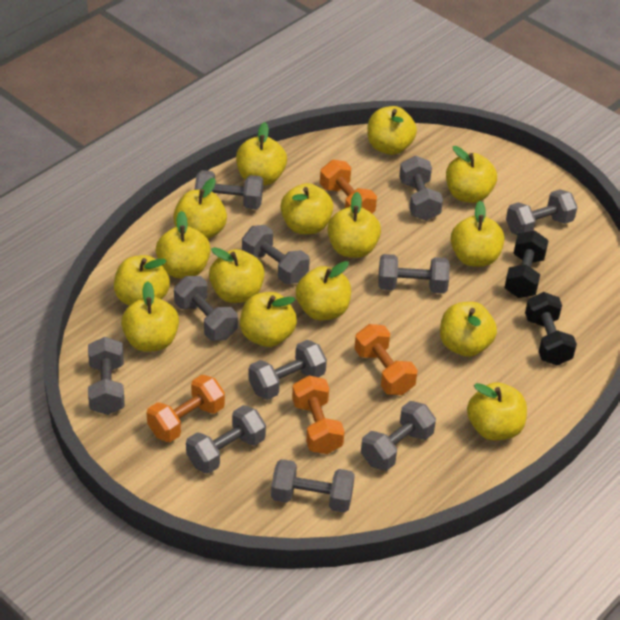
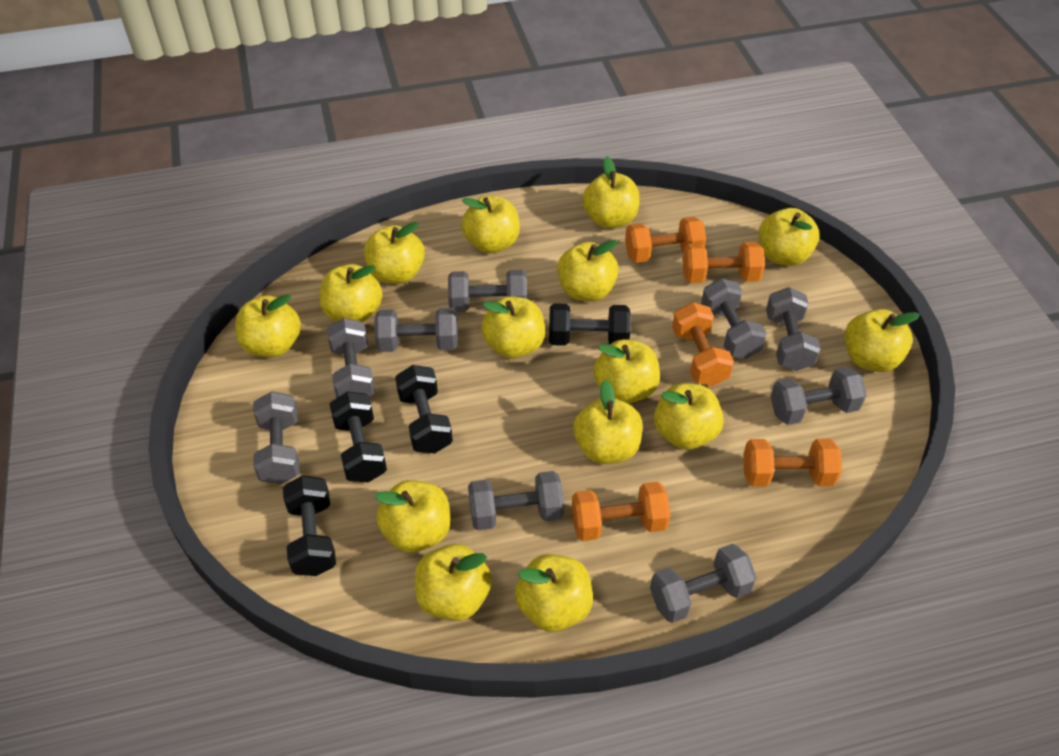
black dumbbell: [504,230,549,298] [525,292,577,365] = 2 -> [283,475,336,576] [329,391,387,482] [395,365,453,453] [549,303,631,346] = 4
grey dumbbell: [88,337,125,415] [174,276,238,341] [186,405,266,474] [194,170,263,209] [242,225,310,284] [248,340,327,400] [271,459,355,513] [361,401,436,471] [378,254,450,293] [399,156,443,221] [506,189,577,235] = 11 -> [253,391,300,484] [327,318,375,398] [375,308,458,352] [448,270,527,312] [468,471,564,530] [650,544,757,623] [701,278,767,359] [766,287,821,371] [770,367,867,425] = 9
orange dumbbell: [147,375,225,442] [292,375,345,454] [320,160,377,213] [354,324,418,395] = 4 -> [572,482,671,541] [625,217,706,263] [672,302,734,386] [683,242,765,283] [743,439,842,487] = 5

